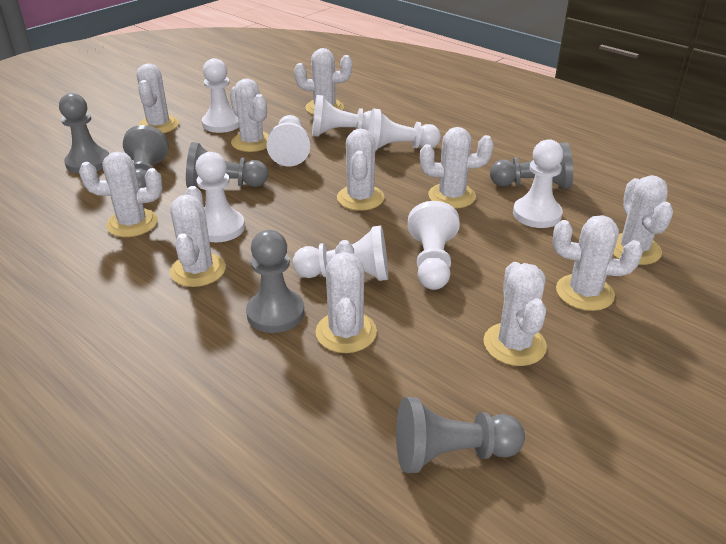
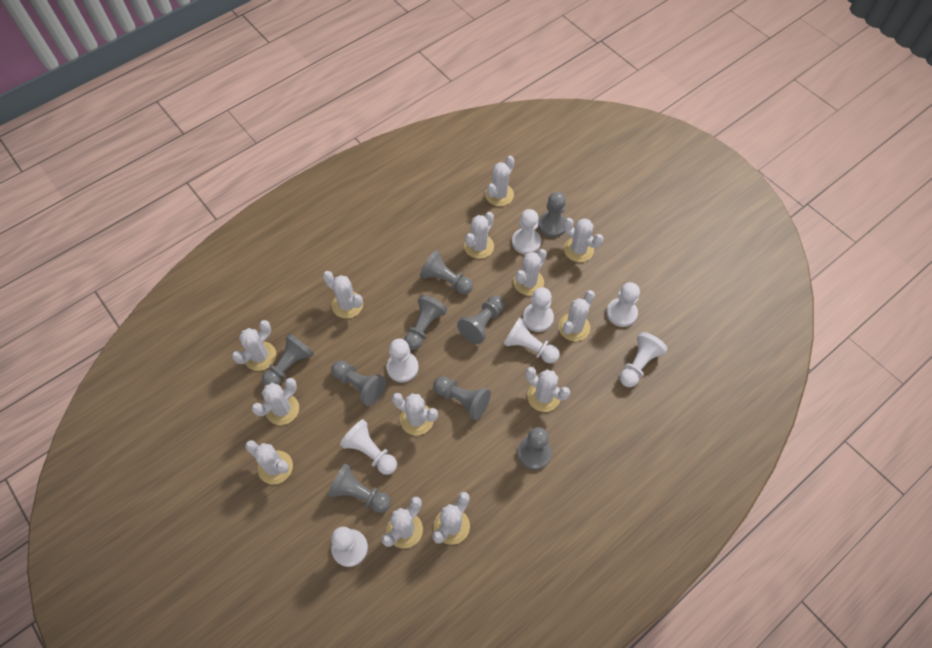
grey pawn: [59,93,109,174] [123,125,169,188] [186,142,268,188] [246,230,304,333] [396,397,525,473] [490,142,573,189] = 6 -> [262,333,314,386] [328,464,391,513] [331,360,386,406] [404,295,447,350] [420,250,473,295] [433,376,491,420] [457,296,504,344] [517,427,552,470] [538,192,566,237] = 9
white cactus: [79,152,163,237] [136,63,179,133] [170,186,226,287] [230,78,269,152] [294,48,352,115] [315,240,377,353] [337,129,385,211] [420,127,494,209] [483,262,547,366] [553,215,643,311] [613,175,673,265] = 11 -> [232,320,277,371] [245,440,293,485] [251,378,299,425] [323,271,363,318] [381,497,423,548] [392,393,438,435] [432,492,470,545] [464,212,494,259] [485,156,514,206] [513,249,547,296] [526,367,570,412] [558,290,595,341] [564,218,603,262] = 13

